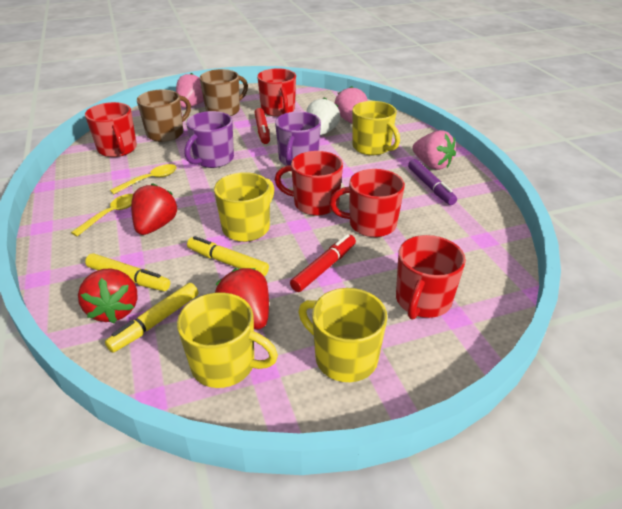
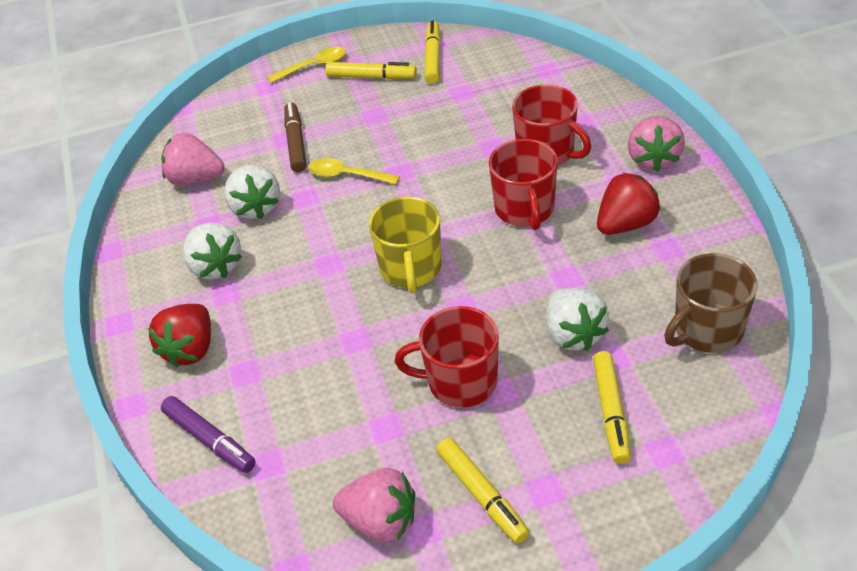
brown marker: none = 0 -> [284,103,307,172] = 1
brown mug: [137,90,191,142] [200,69,248,116] = 2 -> [664,253,758,353] = 1
purple mug: [185,111,234,168] [275,112,321,166] = 2 -> none = 0
red marker: [255,108,270,144] [290,234,356,292] = 2 -> none = 0
red mug: [85,102,137,157] [257,68,296,117] [275,151,343,216] [329,169,405,237] [396,235,466,320] = 5 -> [395,306,499,408] [489,139,558,230] [512,85,591,166] = 3
red strawberry: [78,268,138,323] [131,183,178,235] [215,268,269,329] = 3 -> [148,304,211,367] [597,172,661,235] = 2
white strawberry: [307,97,340,135] = 1 -> [183,223,242,279] [224,165,280,219] [546,288,609,351] = 3
yellow marker: [85,253,170,291] [105,283,198,353] [187,236,269,276] = 3 -> [325,62,417,79] [425,21,441,84] [437,438,529,544] [593,351,631,464] = 4
yellow mug: [177,292,278,388] [214,172,274,242] [298,288,387,382] [352,101,400,155] = 4 -> [369,197,441,293] = 1

